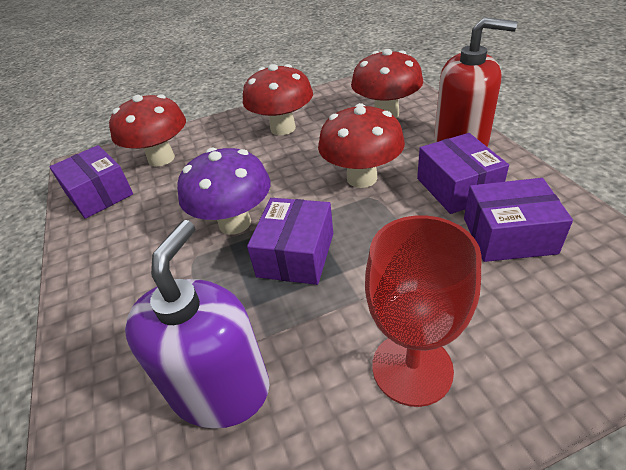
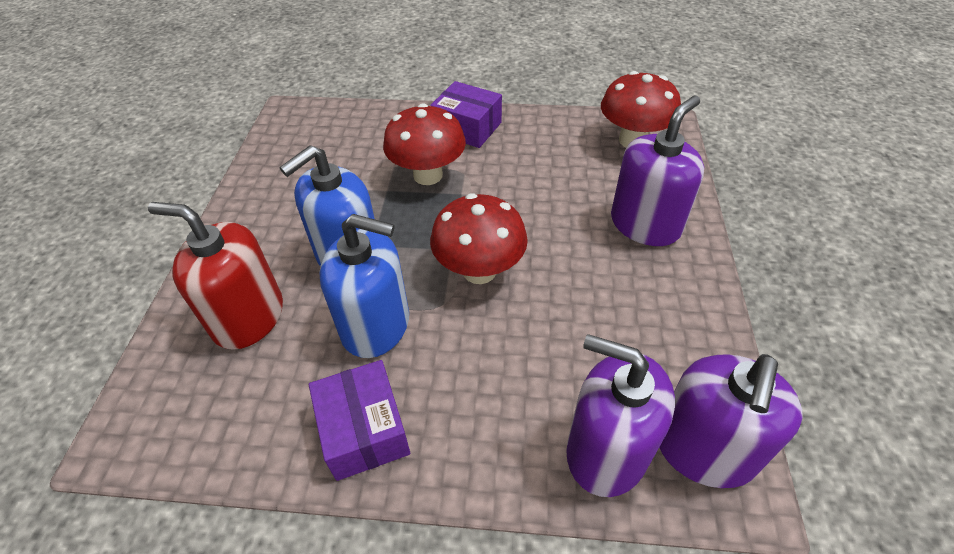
blue soap dispenser: none = 0 -> [280,145,375,267] [319,214,409,358] = 2
purple box: [49,145,133,219] [247,198,333,285] [417,133,509,214] [464,178,573,262] = 4 -> [309,360,410,481] [430,81,502,148] = 2
purple mushroom: [177,147,271,235] = 1 -> none = 0
purple soap dispenser: [125,220,269,429] = 1 -> [566,334,675,497] [611,96,704,246] [659,354,803,488] = 3
red goblet: [365,215,482,407] = 1 -> none = 0
red mushroom: [109,94,186,167] [243,64,313,135] [318,103,405,188] [351,49,423,119] = 4 -> [383,103,466,185] [430,193,528,284] [601,71,681,148] = 3

